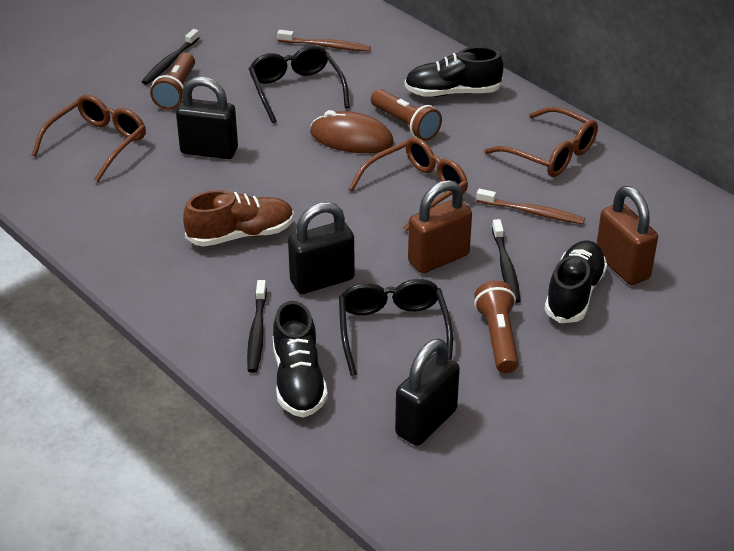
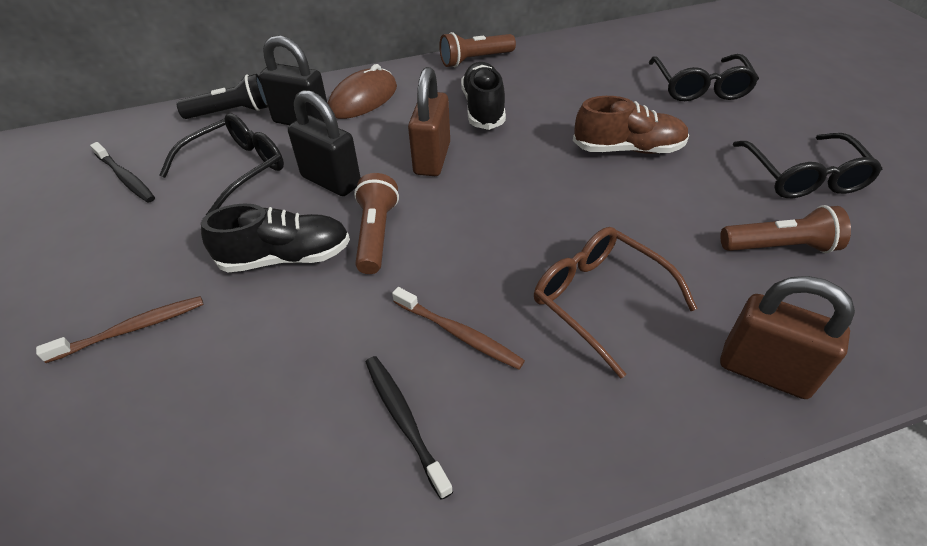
black flashlight: none = 0 -> [177,74,268,119] = 1
black glasses: [249,45,350,123] [339,279,453,376] = 2 -> [159,113,284,215] [648,54,759,101] [733,133,882,198] = 3
black padlock: [176,77,238,159] [288,202,355,294] [395,339,460,446] = 3 -> [259,35,327,125] [288,90,361,196] = 2
black shoe: [273,301,328,418] [405,47,504,97] [545,240,607,323] = 3 -> [201,203,350,273] [461,62,506,130] = 2
black toothbrush: [142,29,199,85] [247,280,267,373] [492,219,520,303] = 3 -> [90,142,155,203] [366,356,453,500] = 2
brown glasses: [32,95,146,182] [349,137,468,232] [484,107,598,177] = 3 -> [534,227,698,378] = 1

